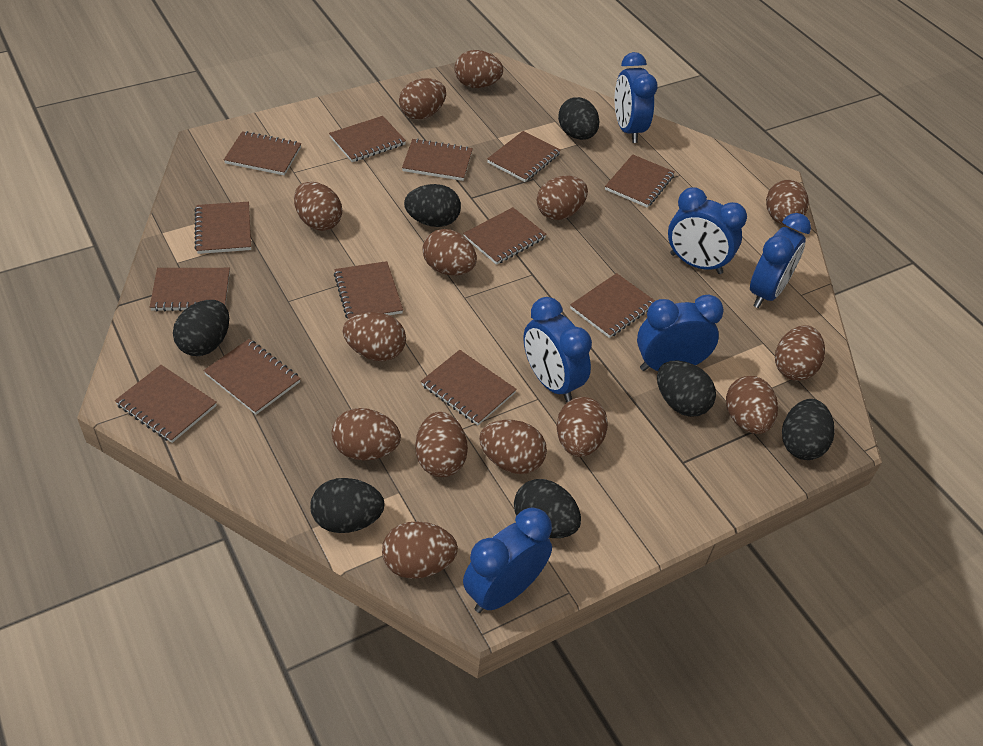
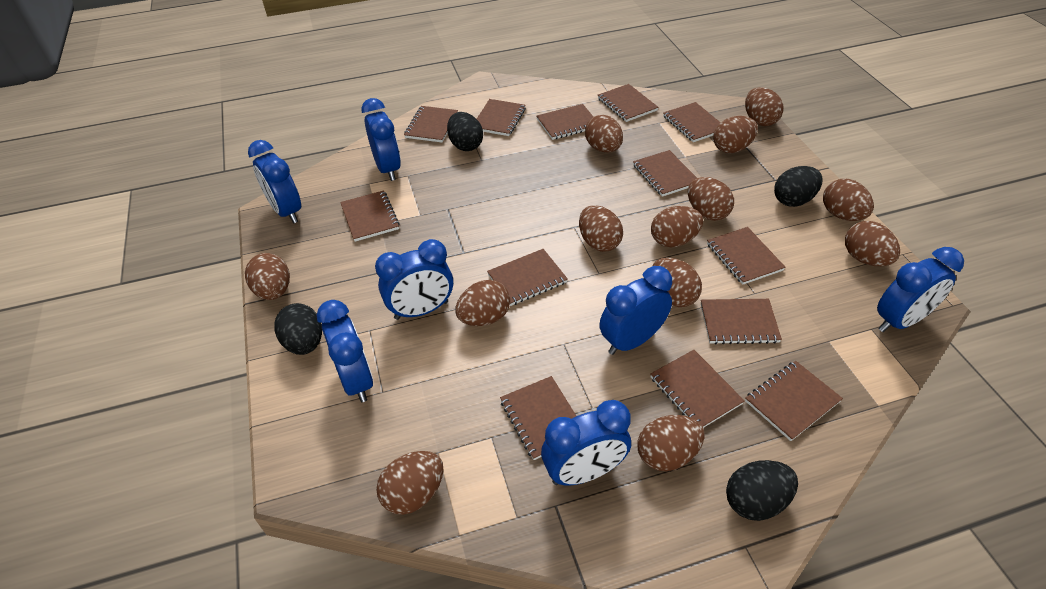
black egg: [173,300,229,356] [310,478,385,533] [404,184,461,227] [514,479,581,538] [558,97,599,140] [657,361,716,417] [782,399,834,460] = 7 -> [274,303,322,355] [447,112,483,151] [726,460,798,521] [774,166,822,207] = 4
blue clock: [463,508,552,613] [523,297,592,402] [614,52,658,143] [637,294,724,371] [668,187,747,274] [750,213,811,308] = 6 -> [248,140,301,224] [316,300,373,402] [361,98,401,181] [375,239,453,320] [541,400,631,486] [599,266,672,355] [877,247,964,332] = 7
brown egg: [294,182,342,231] [332,408,401,460] [343,312,406,361] [382,522,458,579] [399,78,446,120] [415,412,468,477] [423,229,477,275] [455,50,503,88] [479,420,547,474] [537,176,588,220] [557,397,608,457] [726,376,778,434] [766,180,809,226] [775,325,825,381] = 14 -> [245,253,290,300] [376,451,444,515] [455,280,510,326] [579,205,623,252] [585,115,623,153] [637,415,704,471] [651,206,703,247] [653,257,702,307] [688,177,734,221] [713,116,758,153] [745,87,783,126] [823,179,874,221] [845,221,900,266] = 13

